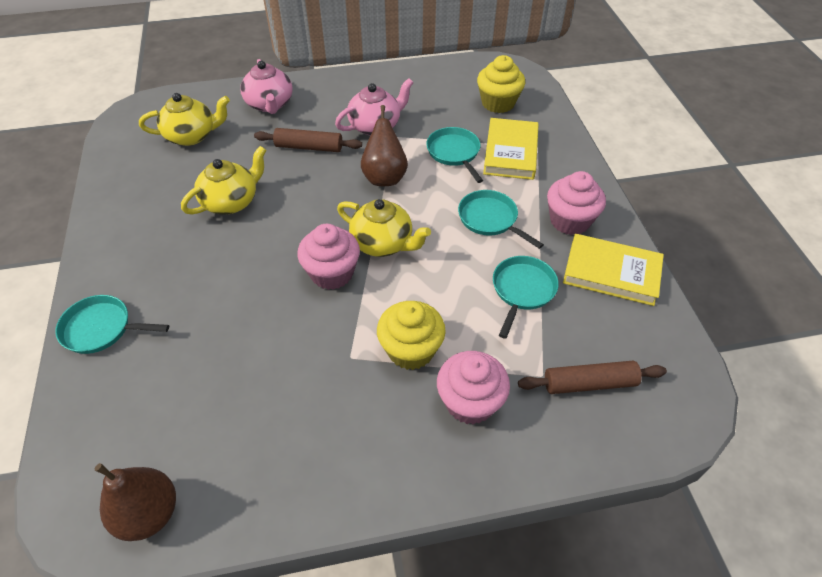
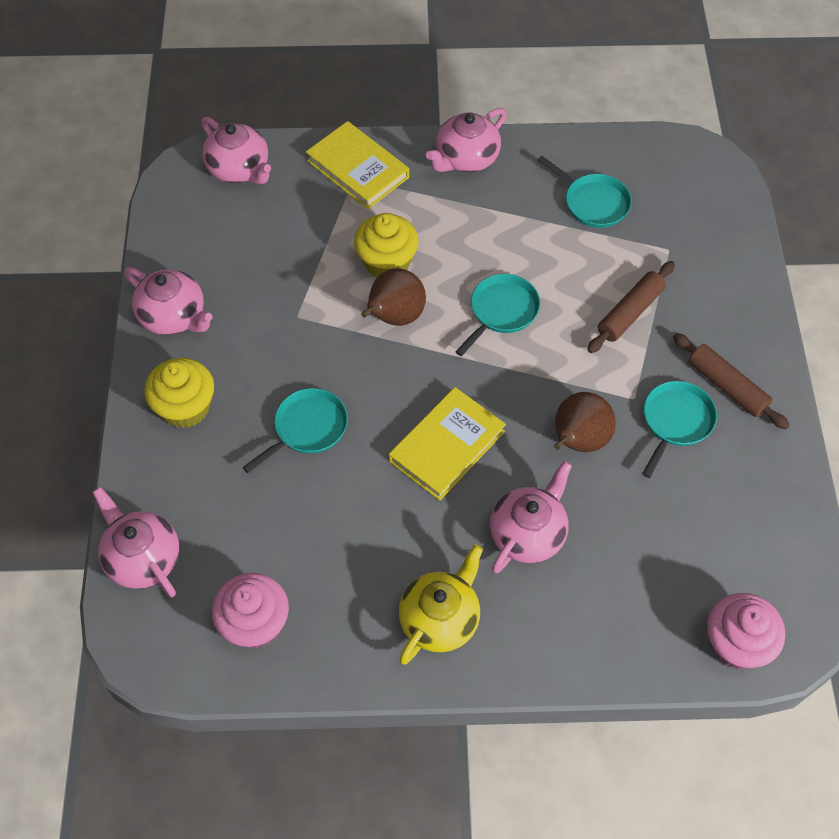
pink cupcake: [297,224,360,290] [437,351,510,425] [547,171,606,235] = 3 -> [212,573,289,649] [707,593,785,670] = 2
pink teapot: [240,59,293,114] [335,78,414,136] = 2 -> [92,487,179,597] [125,267,213,335] [201,117,271,184] [426,108,506,172] [490,461,572,573] = 5
yellow teapot: [139,93,230,146] [181,146,266,215] [337,199,431,257] = 3 -> [399,544,483,665] = 1

